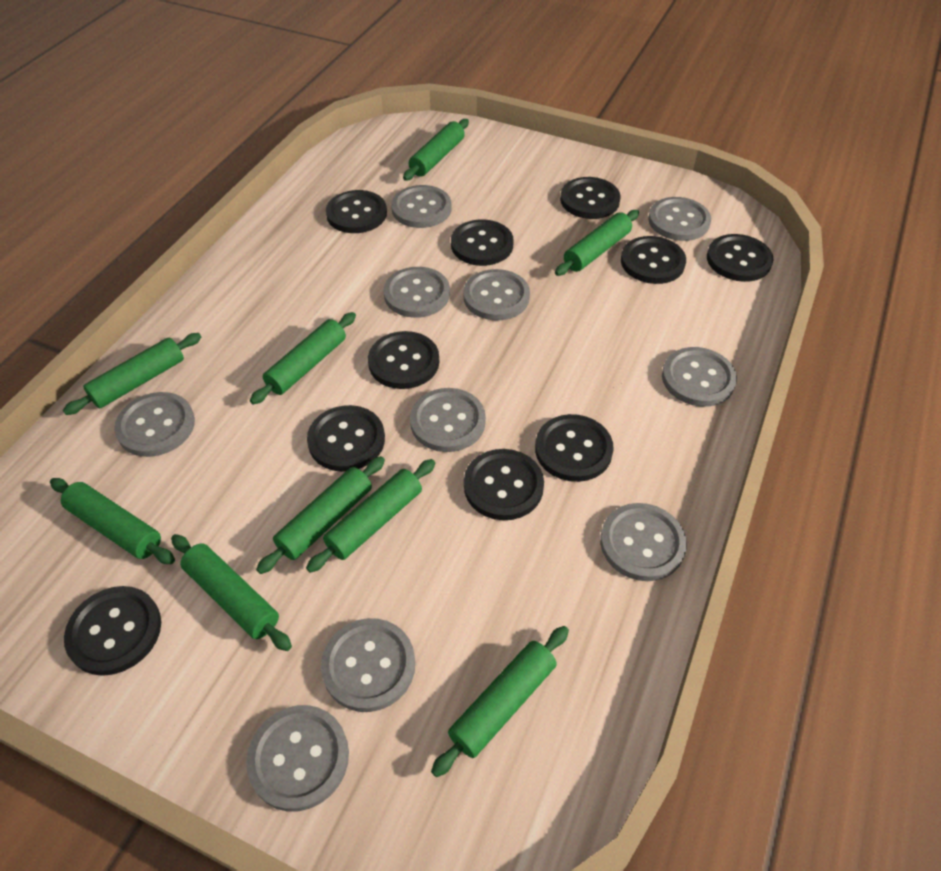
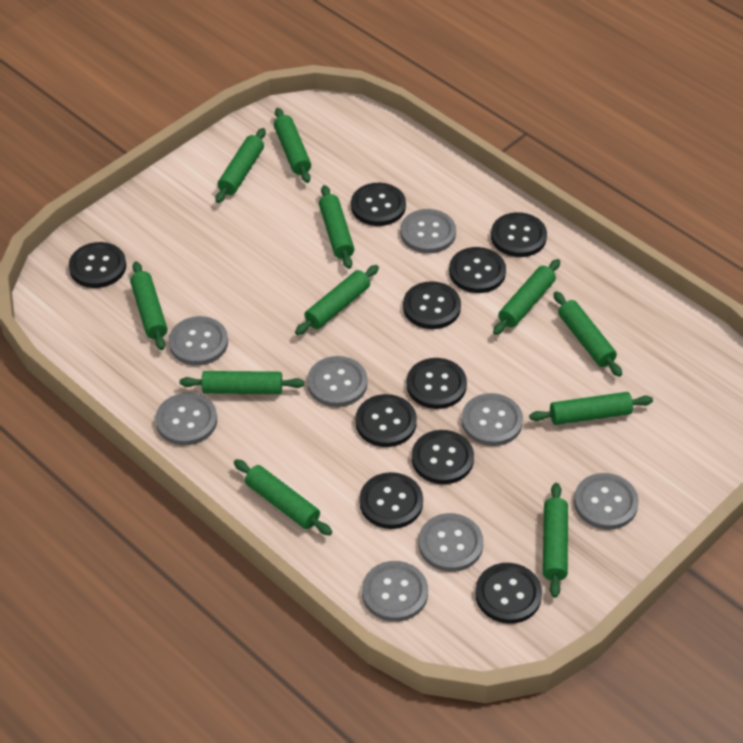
green rolling pin: [50,478,175,564] [63,333,201,415] [171,534,292,651] [250,312,356,405] [256,456,385,574] [306,459,435,573] [403,119,469,181] [431,626,569,777] [555,210,639,276] = 9 -> [130,261,167,350] [180,371,305,394] [216,128,266,203] [234,459,332,536] [274,108,311,183] [295,265,379,335] [319,185,354,269] [493,259,560,335] [529,392,653,425] [543,483,568,598] [554,291,622,377] = 11
grey button: [114,392,195,457] [246,705,349,812] [321,618,415,712] [384,267,450,318] [391,185,451,228] [410,388,486,452] [463,269,530,321] [600,503,687,581] [648,197,711,241] [662,347,737,407] = 10 -> [155,393,217,445] [169,316,228,366] [307,356,368,407] [362,561,428,622] [400,209,456,254] [419,513,483,572] [461,393,523,446] [574,473,639,530] = 8

